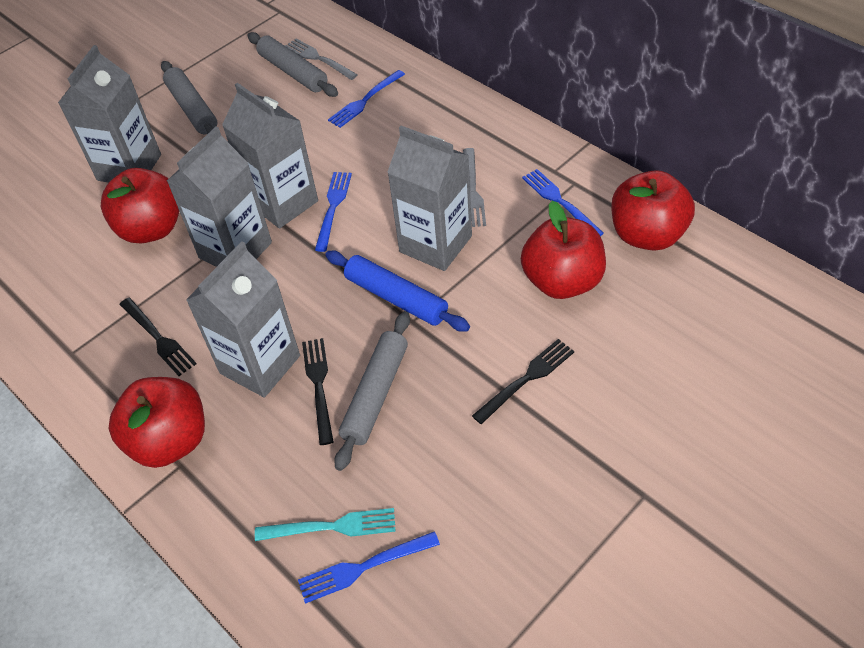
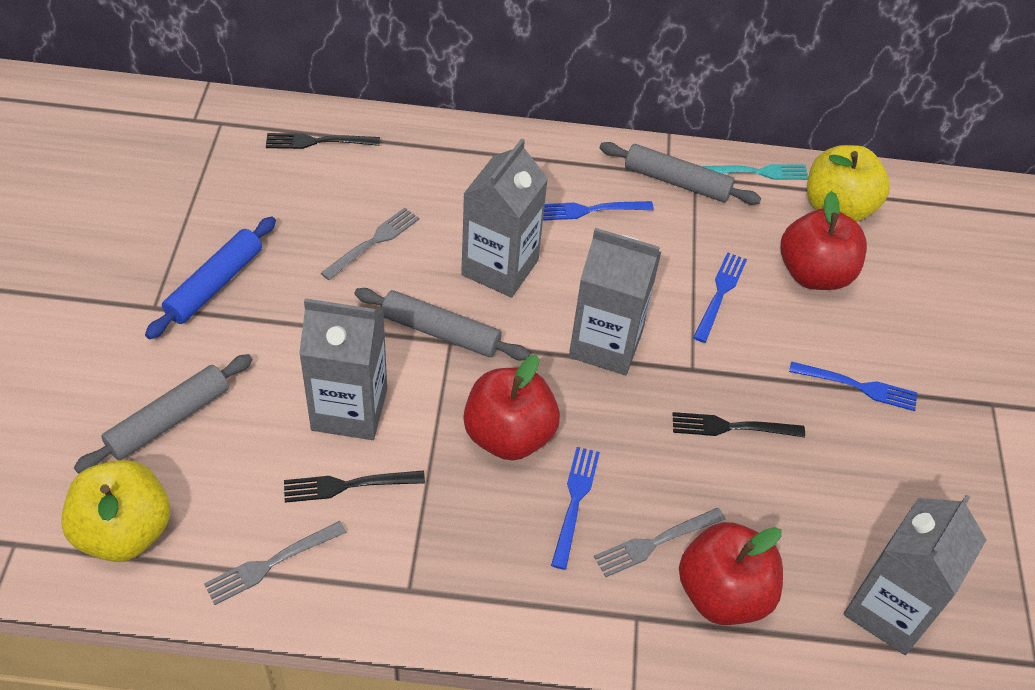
grey carton: [58,45,161,183] [167,126,272,267] [186,241,300,398] [222,83,318,229] [387,126,472,271] = 5 -> [299,298,387,440] [461,138,548,298] [569,228,661,375] [844,495,987,655] = 4
grey fork: [285,39,358,80] [463,148,486,227] = 2 -> [204,521,347,605] [321,208,419,280] [594,508,726,577] = 3
red apple: [101,168,179,244] [108,377,205,468] [521,201,606,299] [611,170,695,251] = 4 -> [463,354,560,461] [679,522,783,625] [781,191,867,290] = 3
yellow apple: none = 0 -> [61,460,170,562] [807,145,890,222] = 2

